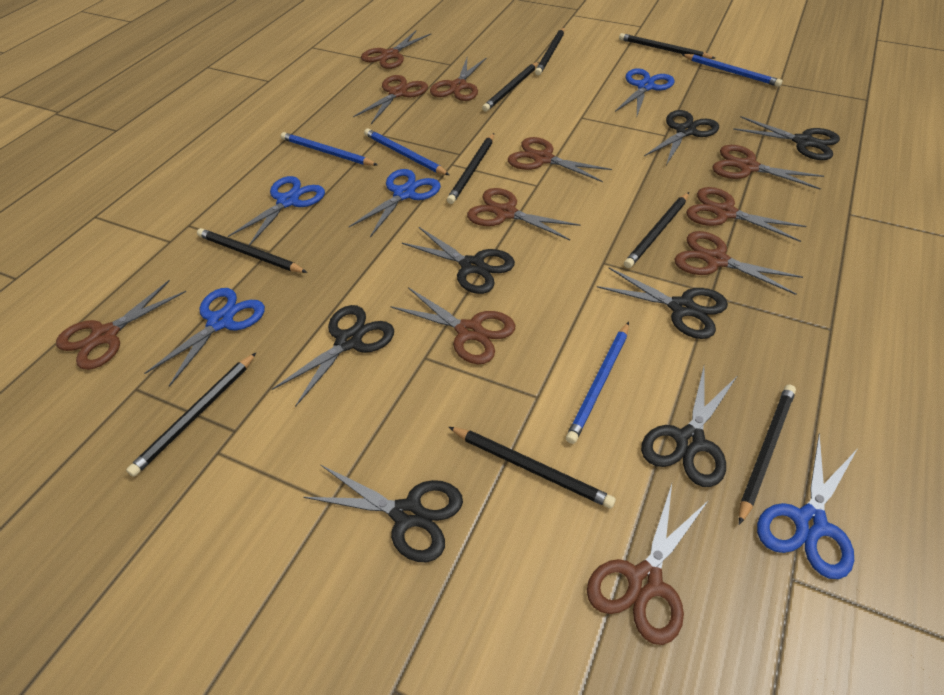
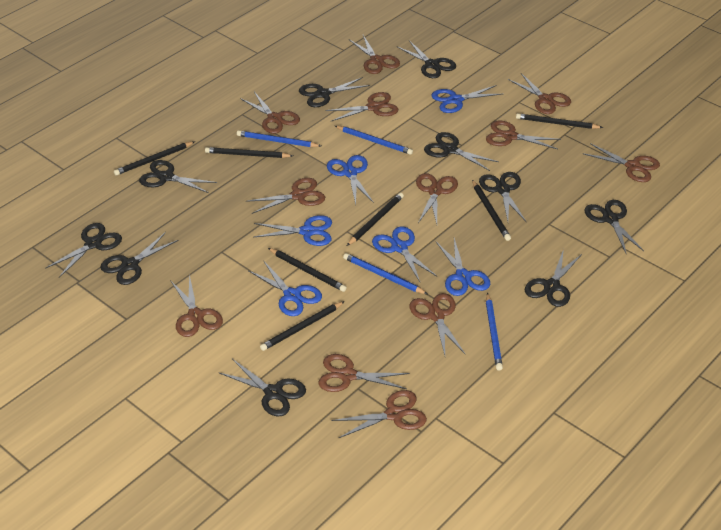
black pencil: [126,352,257,477] [197,228,307,273] [447,133,494,204] [449,427,616,509] [482,62,539,111] [535,28,564,75] [619,33,715,59] [624,192,689,268] [739,384,796,525] = 9 -> [114,141,195,176] [205,147,293,158] [260,301,345,351] [268,248,347,292] [347,193,404,246] [472,180,511,241] [516,113,603,129] = 7
black scissors: [272,305,394,407] [303,465,463,562] [402,227,515,294] [597,268,728,339] [641,367,737,487] [644,110,719,165] [733,116,840,160] = 7 -> [45,223,122,277] [100,232,179,285] [139,160,217,193] [219,359,306,416] [299,77,370,107] [396,40,456,78] [424,132,499,171] [479,172,526,221] [525,249,582,307] [584,200,644,255] = 10
blue scissors: [144,288,265,387] [228,176,325,246] [349,169,441,237] [615,68,674,116] [757,433,857,579] = 5 -> [248,260,322,316] [254,215,332,246] [327,155,374,204] [372,226,437,282] [431,85,502,113] [436,238,490,296] = 6
brown scissors: [56,280,186,370] [353,75,428,124] [361,30,431,69] [390,287,515,364] [430,58,486,101] [467,188,580,240] [508,137,612,182] [587,484,709,645] [675,231,803,295] [686,187,807,242] [712,145,824,190] = 11 -> [170,274,223,337] [240,92,300,134] [246,178,325,214] [318,354,410,392] [325,92,398,121] [331,390,427,438] [350,35,400,74] [409,293,465,355] [416,173,458,224] [486,121,561,149] [508,73,571,114] [584,143,660,182] = 12

